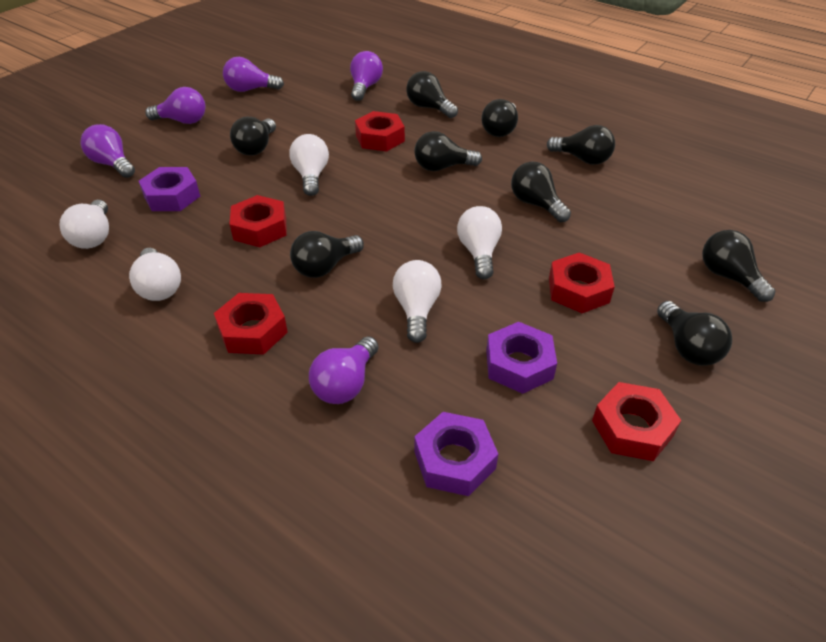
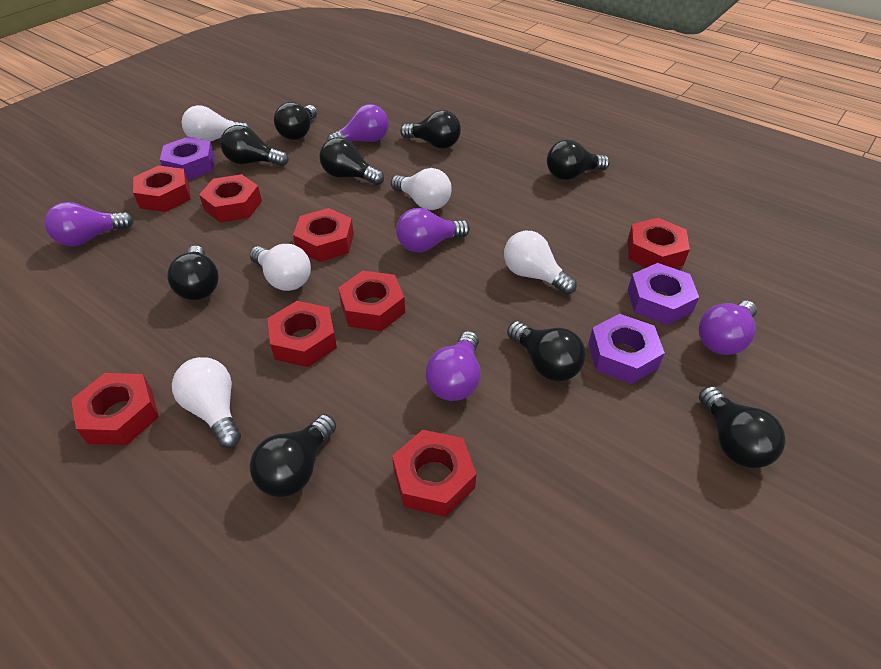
red nut: [214,293,288,355] [230,195,287,247] [355,111,405,151] [549,252,615,313] [592,382,682,461] = 5 -> [71,373,159,445] [133,165,191,212] [199,174,262,223] [267,301,337,367] [293,208,354,262] [338,271,405,331] [392,430,476,517] [628,218,690,268] = 8

